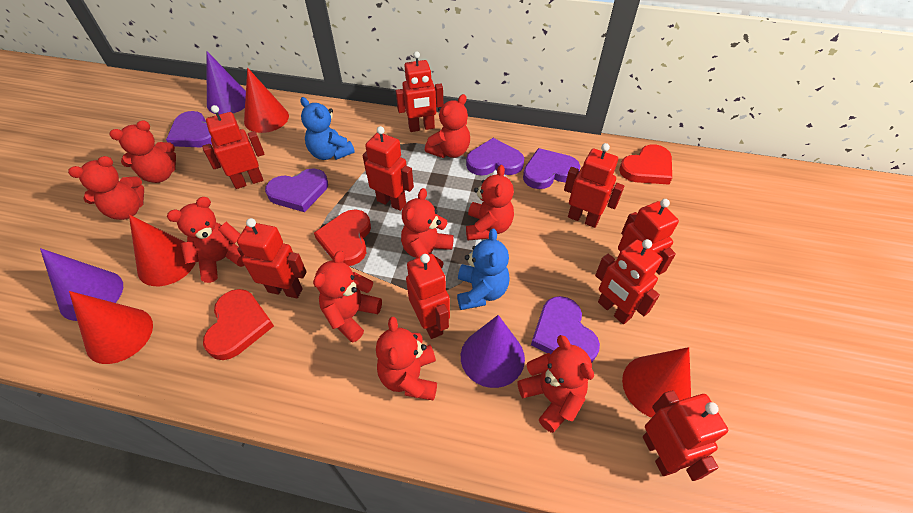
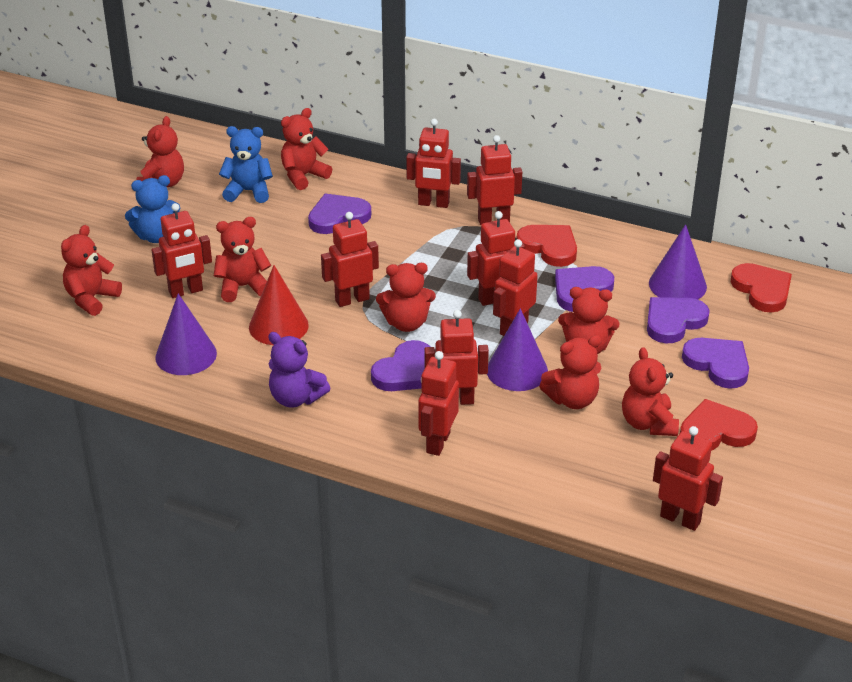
purple teddy bear: none = 0 -> [268,332,330,408] = 1
red cone: [69,291,153,364] [129,214,196,286] [244,68,289,133] [622,347,691,418] = 4 -> [249,265,309,345] = 1
red teddy bear: [68,156,144,220] [109,120,176,183] [167,197,245,283] [313,251,382,343] [376,317,437,401] [401,188,454,269] [425,94,470,158] [466,165,514,240] [517,335,594,433] = 9 -> [61,225,122,316] [136,116,184,187] [214,217,271,302] [281,108,332,190] [376,263,436,332] [539,335,601,409] [558,287,619,354] [622,347,679,436] = 8

